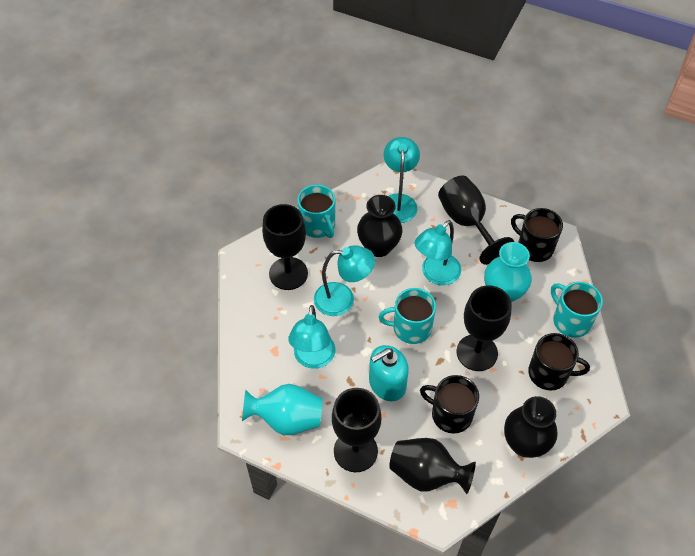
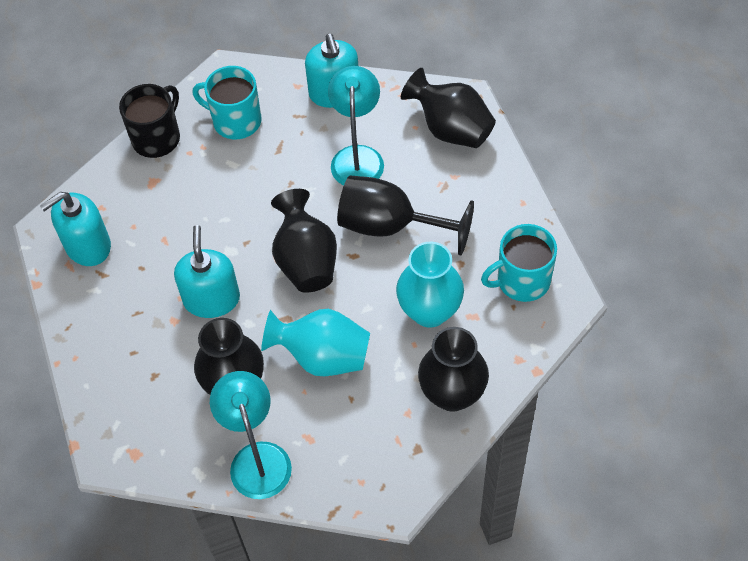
black goblet: [262,204,308,290] [332,388,381,472] [438,176,515,265] [456,285,512,371] = 4 -> [337,175,474,255] = 1
black mug: [420,375,479,434] [511,208,563,262] [528,333,590,390] = 3 -> [119,84,180,158] = 1
black vase: [357,195,403,257] [389,438,476,494] [504,396,558,458] = 3 -> [194,318,264,395] [271,189,337,293] [401,68,496,148] [418,327,489,412] = 4
turquoise lamp: [288,305,335,369] [314,245,375,316] [383,137,420,223] [414,220,461,285] = 4 -> [210,371,292,499] [328,66,384,186] = 2
turquoise mug: [297,185,335,238] [379,288,436,344] [551,282,603,338] = 3 -> [193,66,262,139] [481,224,557,302] = 2
turquoise soap dispenser: [369,345,409,401] = 1 -> [40,192,111,266] [174,225,240,318] [305,34,358,108] = 3

